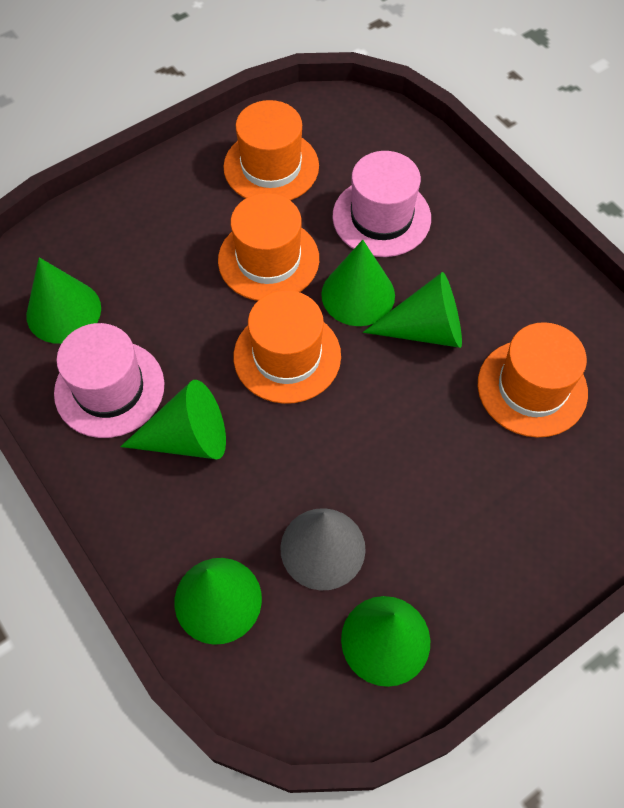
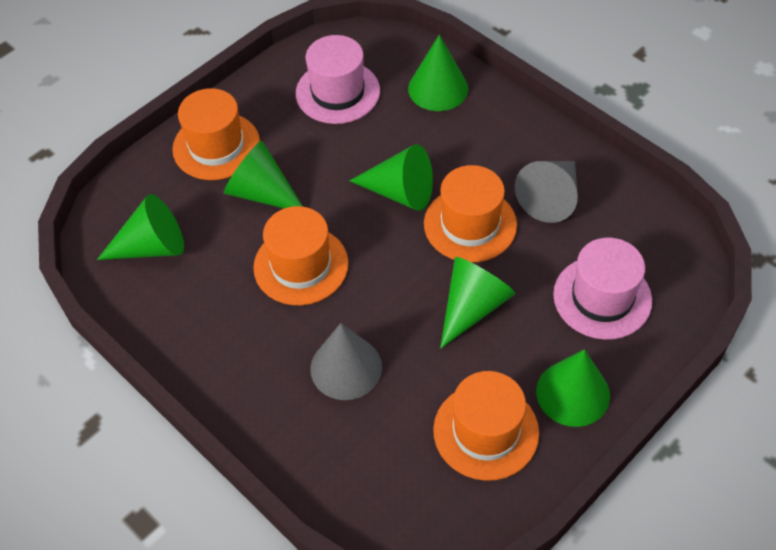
grey cone: [281,508,366,590] = 1 -> [310,323,382,400] [515,161,578,223] = 2

